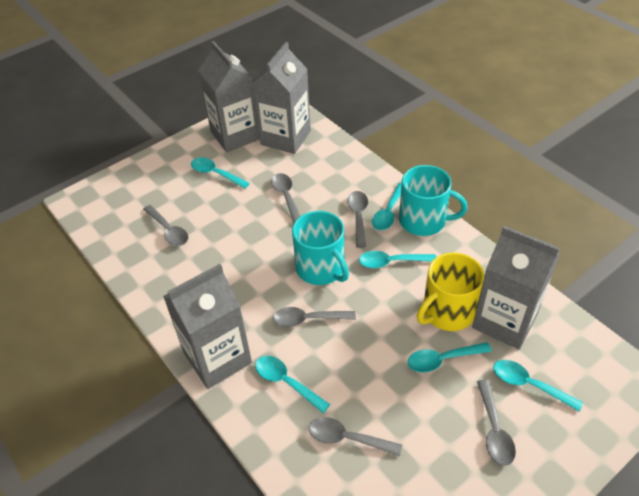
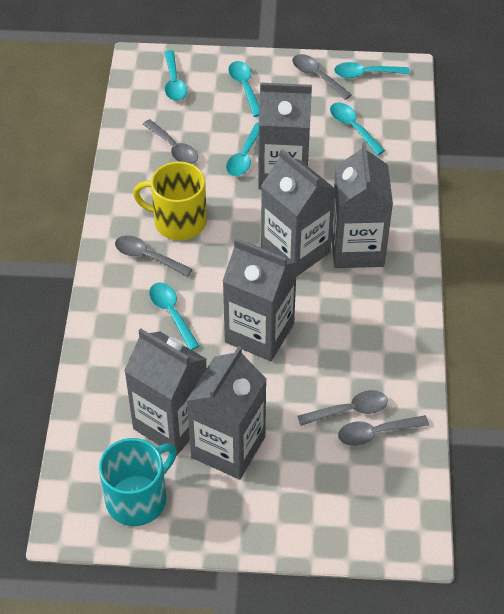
grey carton: [163,264,252,389] [198,41,260,152] [252,42,311,154] [472,226,560,349] = 4 -> [124,329,207,456] [186,346,267,480] [223,238,297,361] [258,82,312,190] [261,149,336,277] [332,142,393,268] = 6
grey spoon: [143,205,188,246] [271,173,300,223] [273,307,356,327] [309,417,402,456] [347,191,368,248] [477,380,516,466] = 6 -> [115,235,192,277] [143,119,198,164] [292,54,352,100] [297,390,388,426] [338,415,429,446] = 5
turquoise mug: [292,211,349,285] [399,165,468,236] = 2 -> [99,438,177,526] = 1

